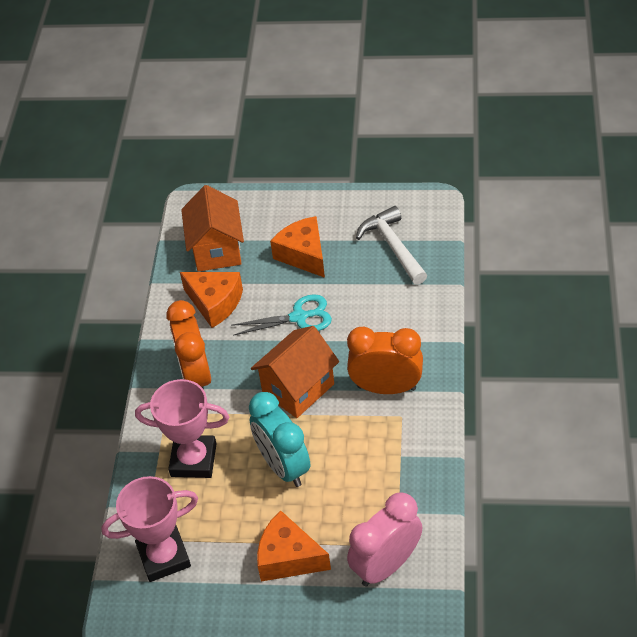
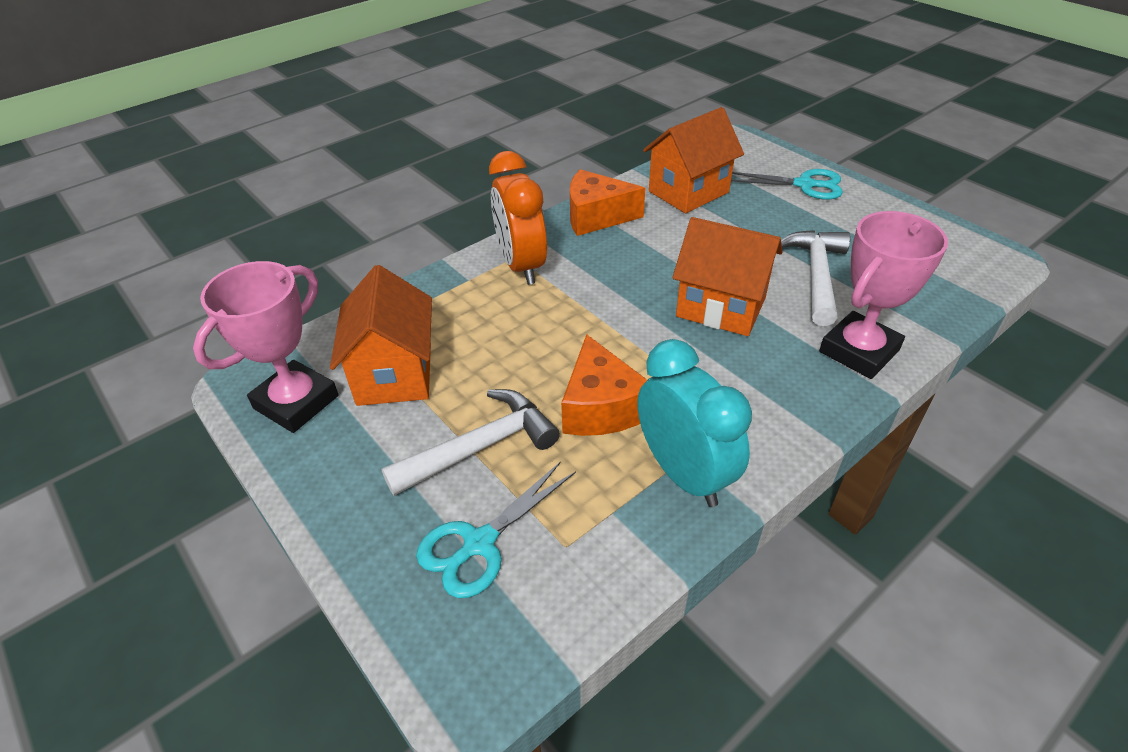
orange cheese: [180,272,243,328] [257,510,331,582] [270,216,325,278] = 3 -> [561,334,647,436] [570,169,645,236] = 2
orange clock: [166,300,211,390] [347,327,423,394] = 2 -> [489,151,547,285] = 1
orange house: [181,185,244,272] [251,326,339,418] = 2 -> [330,265,432,406] [643,107,744,213] [672,217,782,336] = 3
pink clock: [347,492,423,587] = 1 -> none = 0
turquoise scissors: [231,294,332,336] = 1 -> [416,461,576,598] [731,169,843,200] = 2
white hammer: [356,206,427,285] = 1 -> [381,389,560,496] [781,230,851,326] = 2

